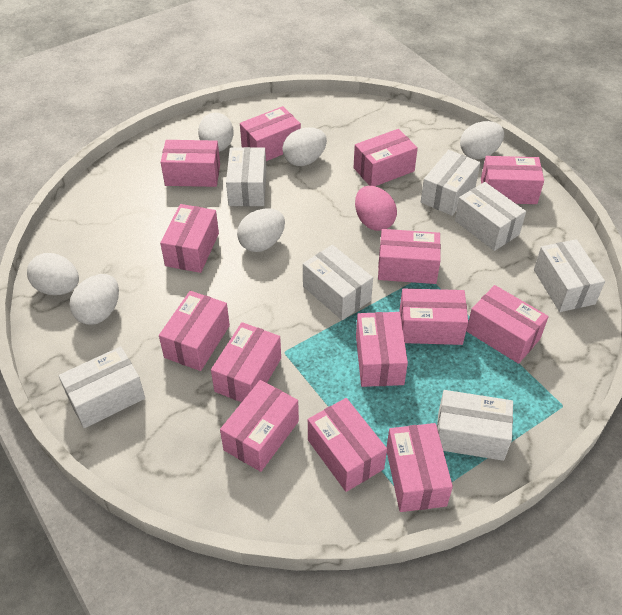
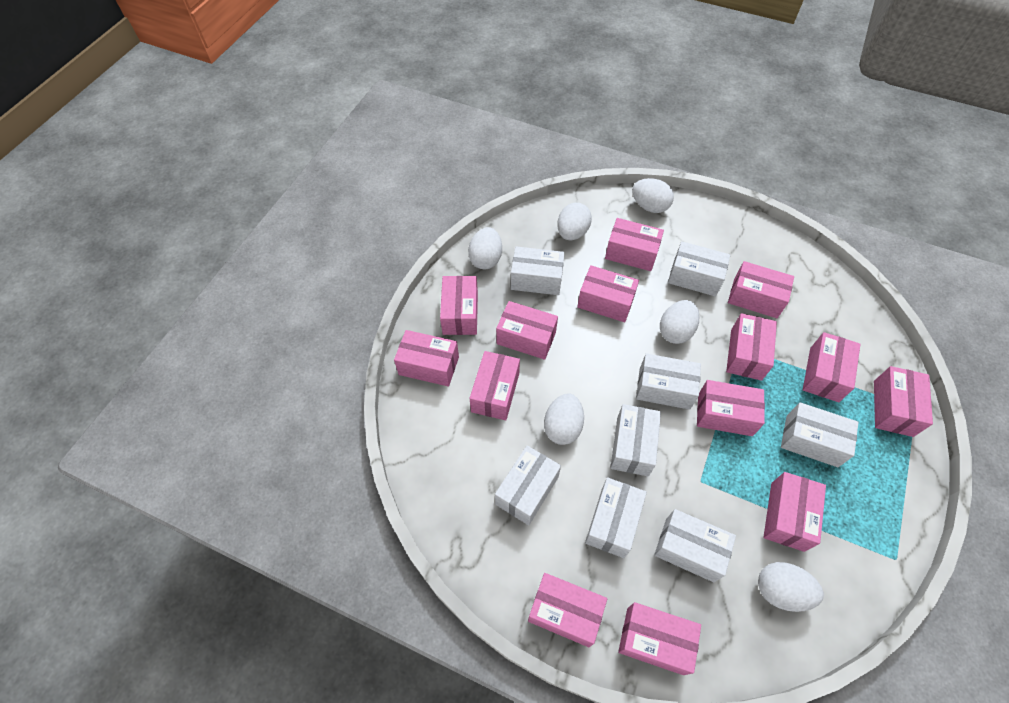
pink egg: [355,186,397,231] = 1 -> none = 0
white box: [58,347,145,428] [226,147,266,206] [303,245,373,320] [421,150,481,216] [437,390,513,461] [455,182,526,251] [534,239,605,312] = 7 -> [495,446,561,525] [511,246,565,295] [585,478,647,558] [610,404,661,476] [636,354,701,410] [654,509,736,582] [668,241,730,297] [781,402,859,467] = 8

